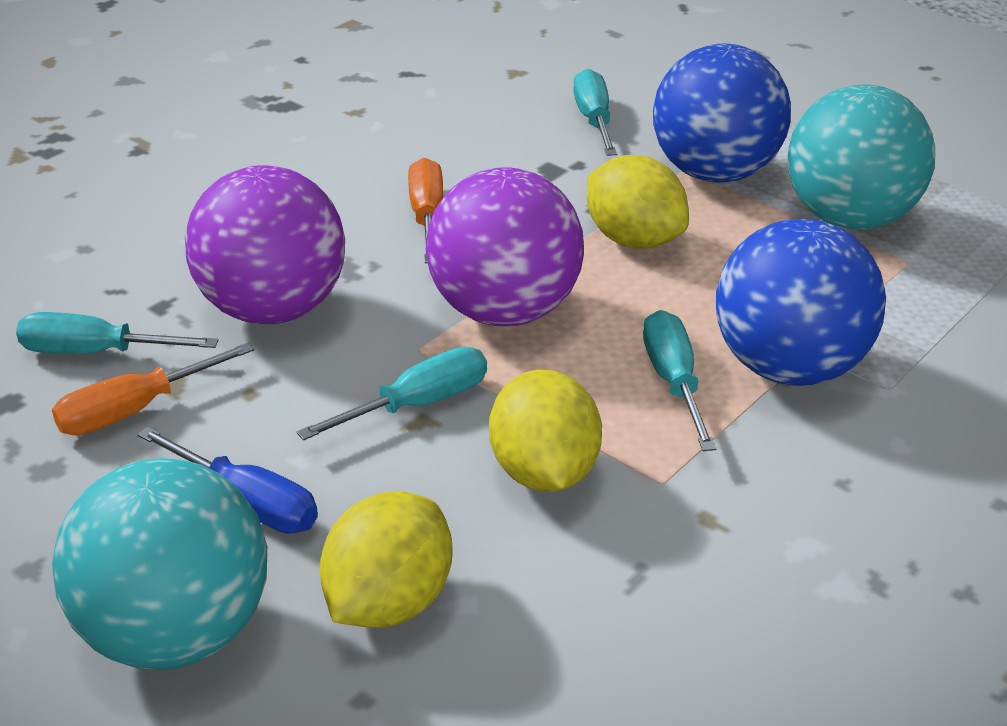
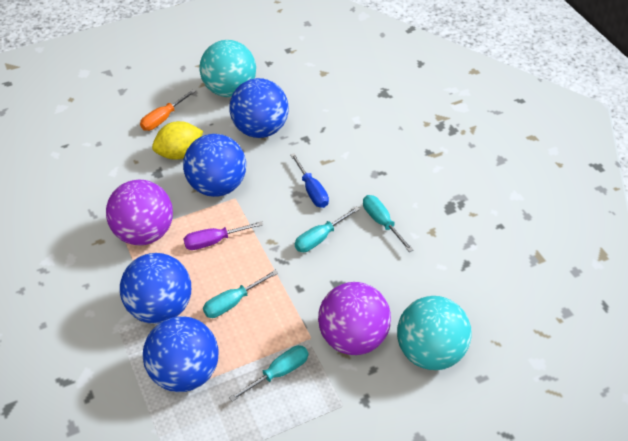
blue ball: [653,44,791,183] [716,219,886,386] = 2 -> [120,253,191,324] [143,316,219,392] [183,134,246,197] [230,78,289,138] = 4
orange screwdriver: [52,343,254,436] [408,158,443,263] = 2 -> [140,89,196,131] = 1
purple screwdriver: none = 0 -> [184,221,263,250] = 1
yellow lemon: [320,492,453,628] [489,370,602,492] [587,155,689,249] = 3 -> [152,121,203,160] = 1

